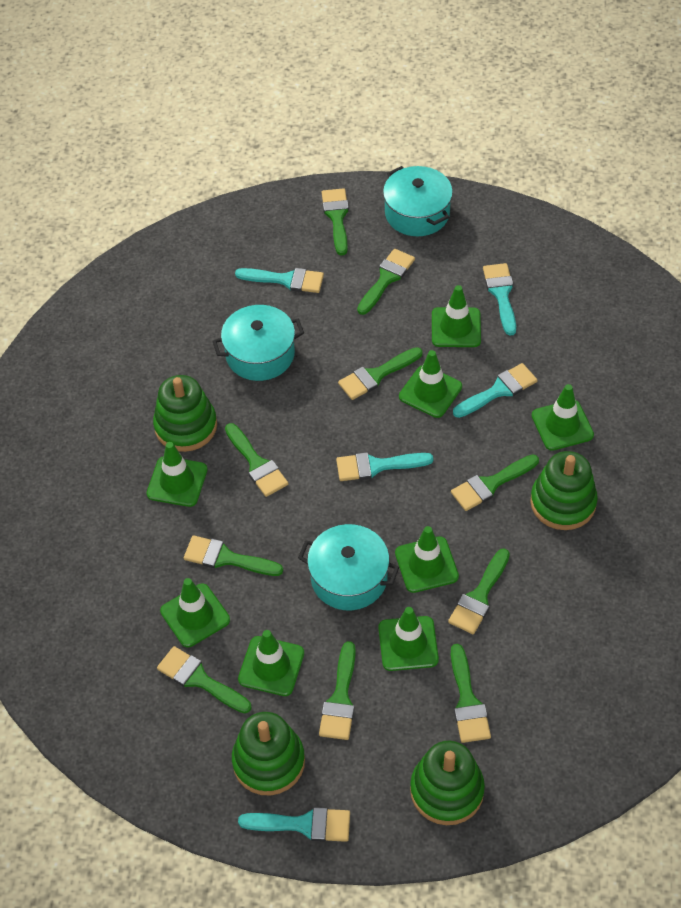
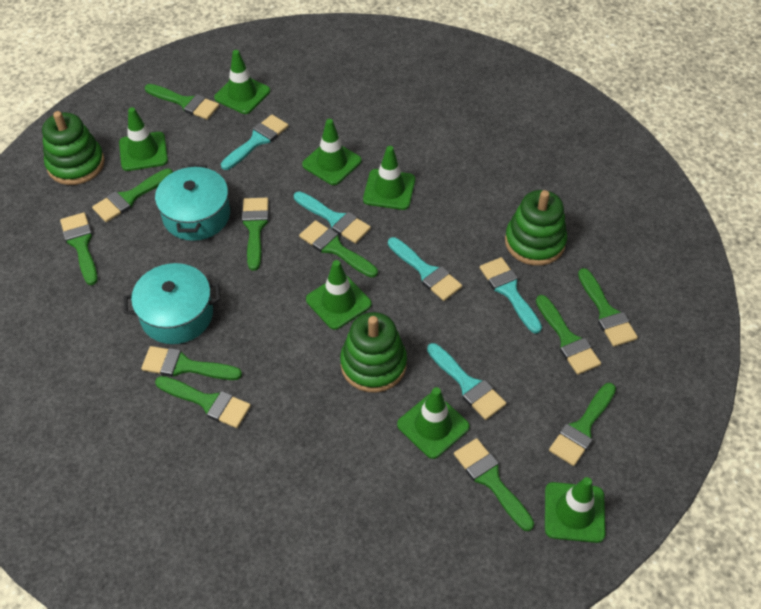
green brush: [157,646,252,714] [184,535,283,576] [225,423,288,497] [319,641,356,740] [322,188,349,255] [338,347,422,400] [357,249,415,315] [448,549,510,634] [451,455,539,511] [451,644,491,743] = 10 -> [60,212,98,285] [92,168,173,222] [141,346,242,380] [145,84,219,120] [155,376,251,428] [242,198,269,271] [299,220,378,278] [454,438,534,531] [536,295,601,375] [549,383,616,466] [578,268,638,347] = 11
green stacking toy: [153,375,217,452] [232,712,305,796] [410,741,485,825] [530,451,598,530] = 4 -> [42,111,105,185] [340,312,407,393] [505,190,567,266] = 3
green traffic cone: [146,442,208,507] [160,578,230,647] [238,630,304,696] [378,607,439,671] [395,526,459,593] [399,350,462,418] [432,285,481,347] [531,384,594,451] = 8 -> [119,107,168,171] [214,50,270,114] [302,119,362,185] [306,260,372,330] [363,146,415,210] [397,387,470,459] [545,477,605,543] = 7
turquoise pot: [212,305,304,381] [298,524,399,610] [383,166,453,236] = 3 -> [124,263,221,344] [155,165,230,241] = 2

